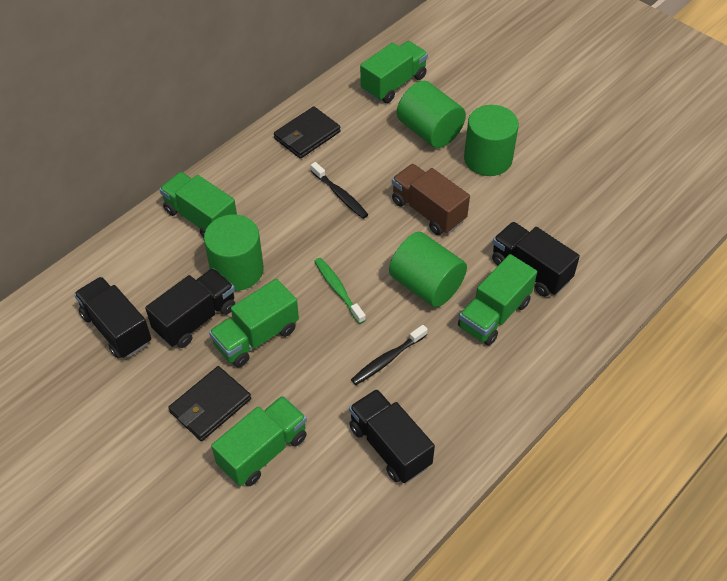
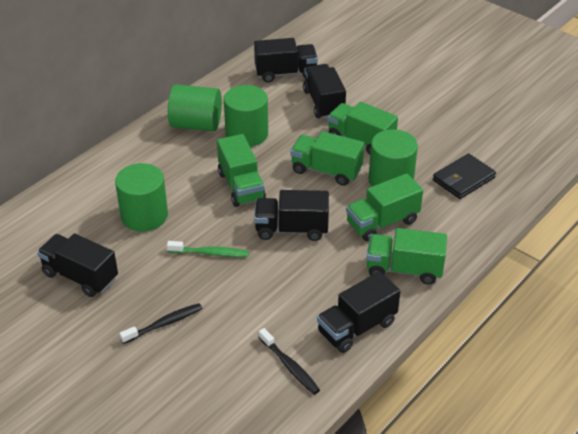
black truck: [74,277,151,359] [145,268,235,348] [349,389,435,483] [492,222,580,297] = 4 -> [37,234,118,297] [254,38,318,83] [254,190,329,241] [303,64,346,119] [317,272,400,353] = 5
black wallet: [168,366,251,441] [274,106,341,159] = 2 -> [433,154,496,199] = 1
brown truck: [392,164,470,235] = 1 -> none = 0

